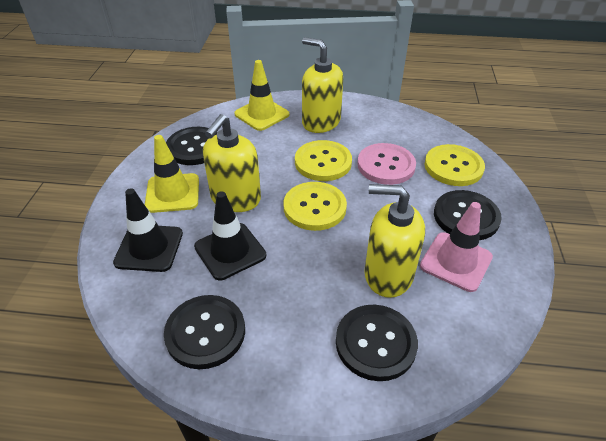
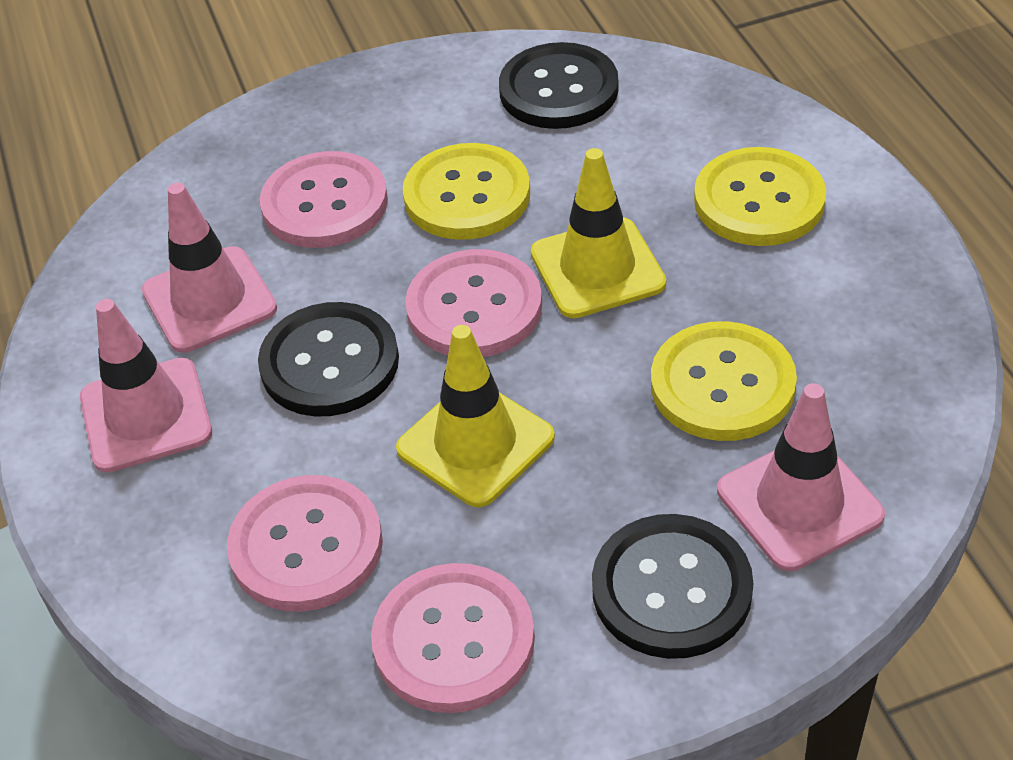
black button: [164,295,245,369] [166,127,217,165] [336,305,418,381] [434,190,502,240] = 4 -> [258,302,399,416] [499,42,619,129] [592,514,753,659] = 3
black traffic cone: [113,188,183,272] [194,191,266,280] = 2 -> none = 0
pink button: [357,143,416,185] = 1 -> [227,475,383,612] [260,151,388,248] [371,563,535,713] [405,249,542,357] = 4
pink traffic cone: [420,202,493,292] = 1 -> [80,299,212,473] [142,183,277,353] [717,383,885,571] = 3
yellow soap dispenser: [203,114,261,212] [302,37,343,133] [364,184,425,298] = 3 -> none = 0

